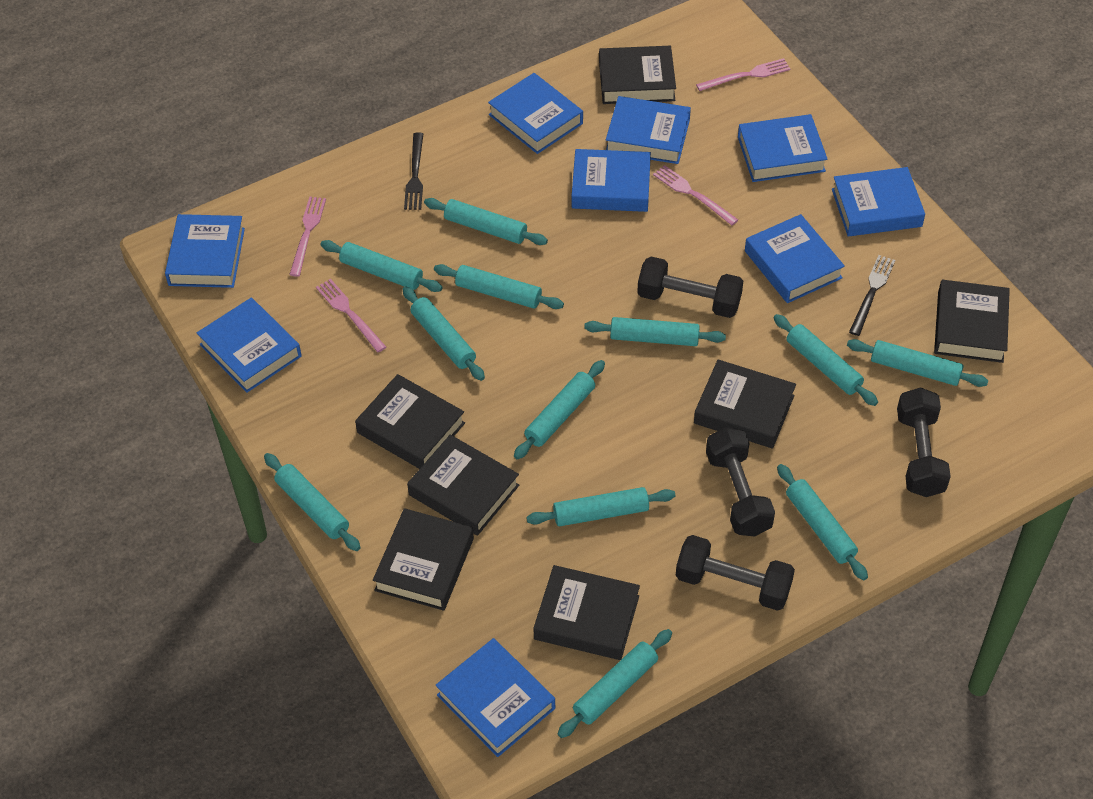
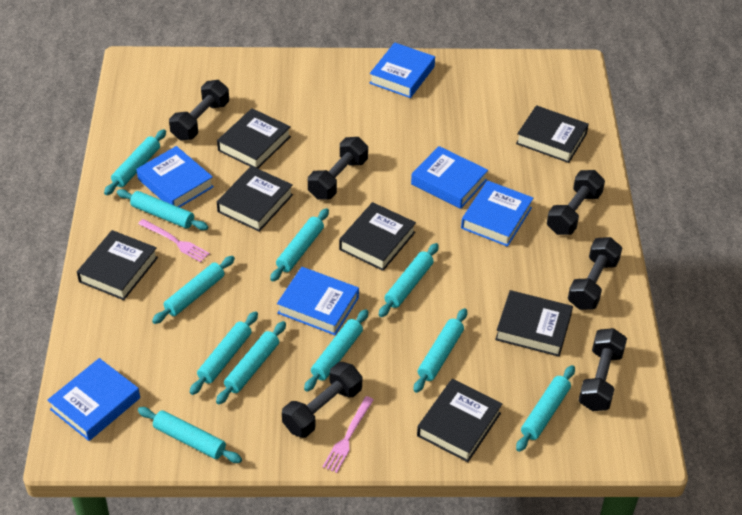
black dumbbell: [637,257,743,318] [676,535,795,611] [706,427,775,537] [897,387,951,497] = 4 -> [169,80,229,141] [282,362,362,438] [308,137,368,200] [547,170,605,235] [568,237,622,310] [578,328,627,411] = 6
black fork: [404,132,423,210] [849,255,895,336] = 2 -> none = 0
blue book: [165,214,245,288] [197,298,302,393] [435,638,555,757] [488,73,583,154] [572,149,651,212] [606,96,691,164] [738,114,828,182] [745,214,845,303] [832,167,925,236] = 9 -> [47,358,140,441] [137,146,214,207] [277,267,359,335] [369,42,435,98] [411,146,488,209] [461,181,533,247] = 6
pink fork: [289,197,326,277] [316,279,386,352] [653,165,738,225] [696,58,791,91] = 4 -> [138,219,210,262] [322,396,374,473] = 2
turquoise rolling pin: [264,453,361,551] [320,240,443,292] [402,287,485,381] [424,198,548,245] [434,264,564,309] [514,360,605,459] [526,487,675,527] [557,629,672,738] [584,317,726,346] [773,314,878,406] [777,464,868,580] [847,339,988,387] = 12 -> [104,129,166,195] [117,189,208,230] [138,407,242,463] [152,256,235,324] [190,311,258,395] [216,321,286,404] [270,208,329,281] [304,309,369,392] [379,243,439,317] [414,308,467,393] [516,365,575,452] = 11

